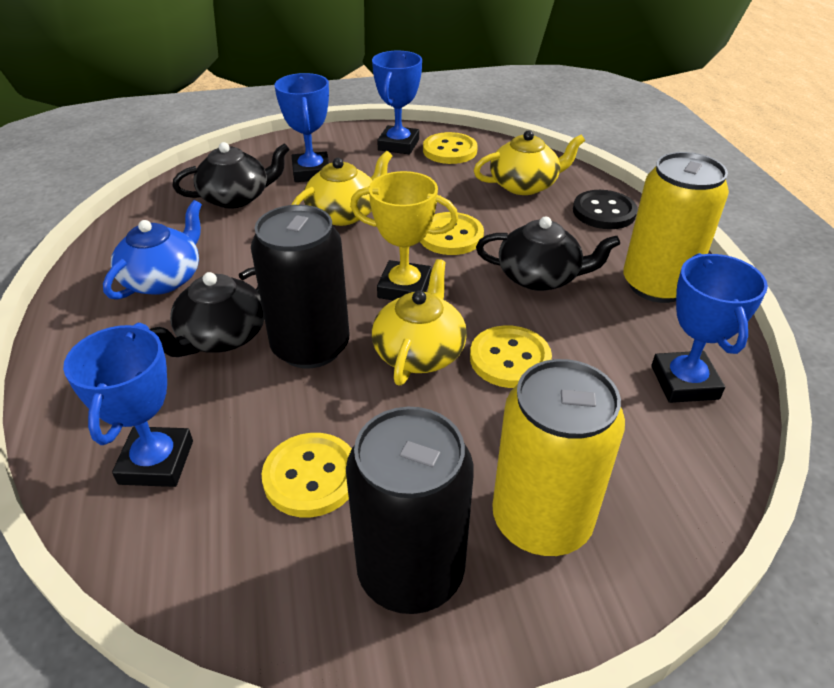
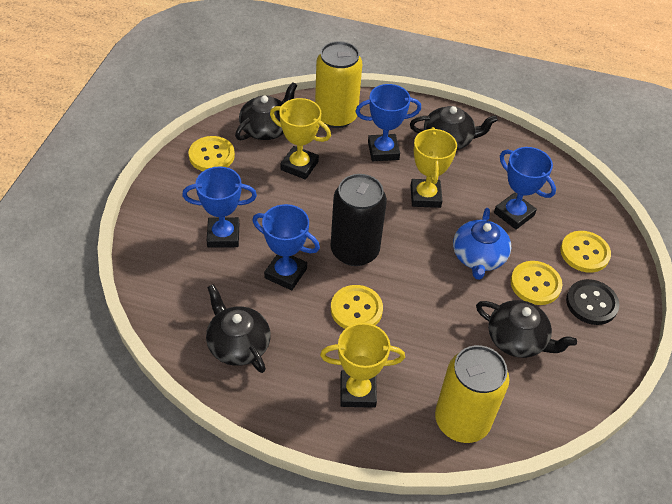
black can: [251,205,349,369] [346,407,474,614] = 2 -> [331,174,387,266] = 1
black teapot: [150,267,264,357] [172,142,290,209] [476,216,620,291] = 3 -> [206,284,271,373] [235,82,298,140] [410,106,498,150] [476,300,577,358] = 4
yellow teapot: [292,151,392,226] [372,259,467,385] [474,130,585,195] = 3 -> none = 0
yellow trophy: [350,171,458,300] = 1 -> [270,98,331,180] [320,323,405,408] [411,127,457,208] = 3

